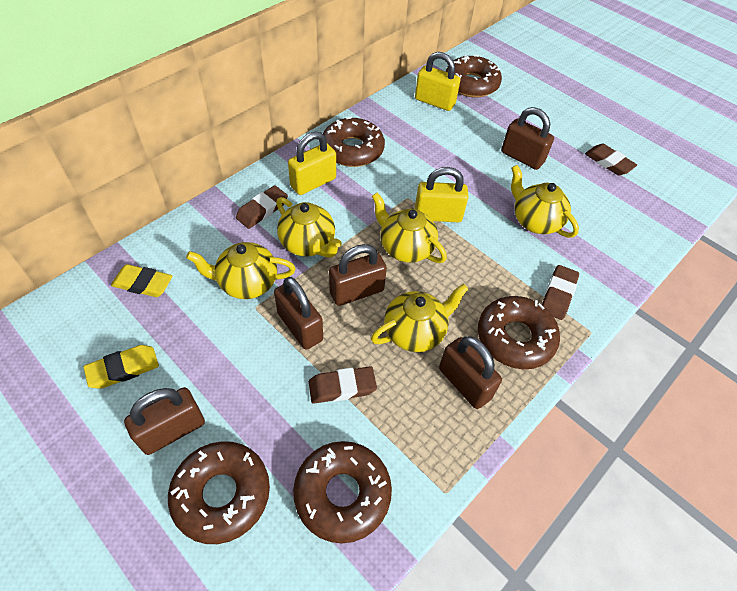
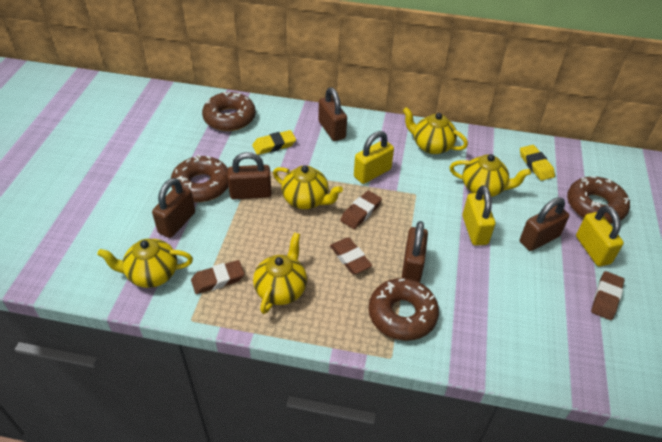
brown donut: [168,441,270,544] [293,441,392,543] [323,117,385,167] [446,55,502,97] [478,296,560,369] = 5 -> [171,154,229,202] [202,92,256,131] [368,278,439,341] [567,176,630,224] = 4

